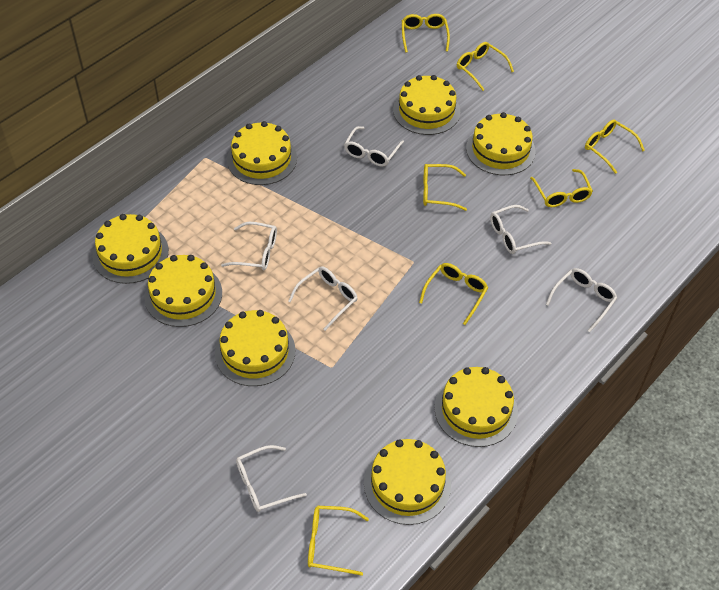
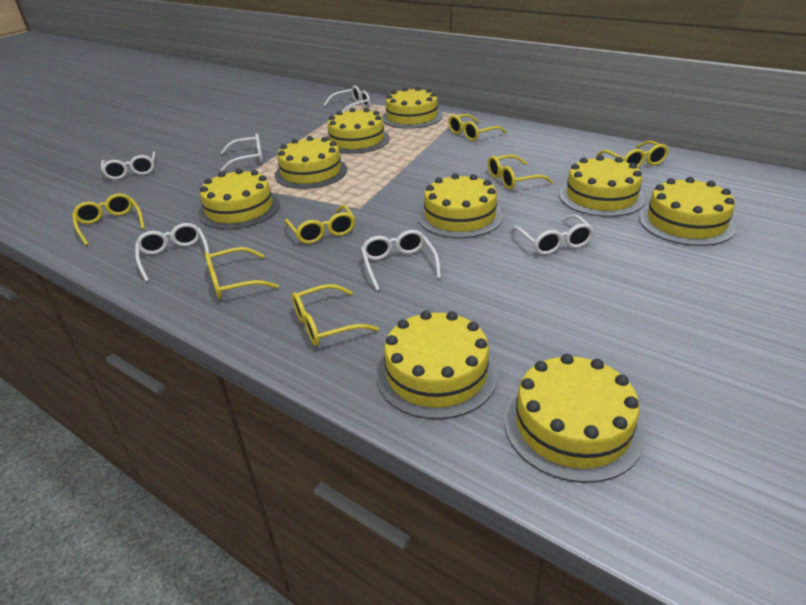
yellow cake: [93,214,169,284] [144,255,222,327] [215,310,295,386] [227,121,297,185] [364,439,451,525] [393,75,460,135] [434,367,518,447] [466,112,536,175] = 8 -> [198,169,280,229] [275,136,347,189] [327,108,390,154] [376,311,498,419] [382,87,443,129] [418,173,503,238] [504,354,645,483] [559,155,645,217] [639,177,736,246] = 9

